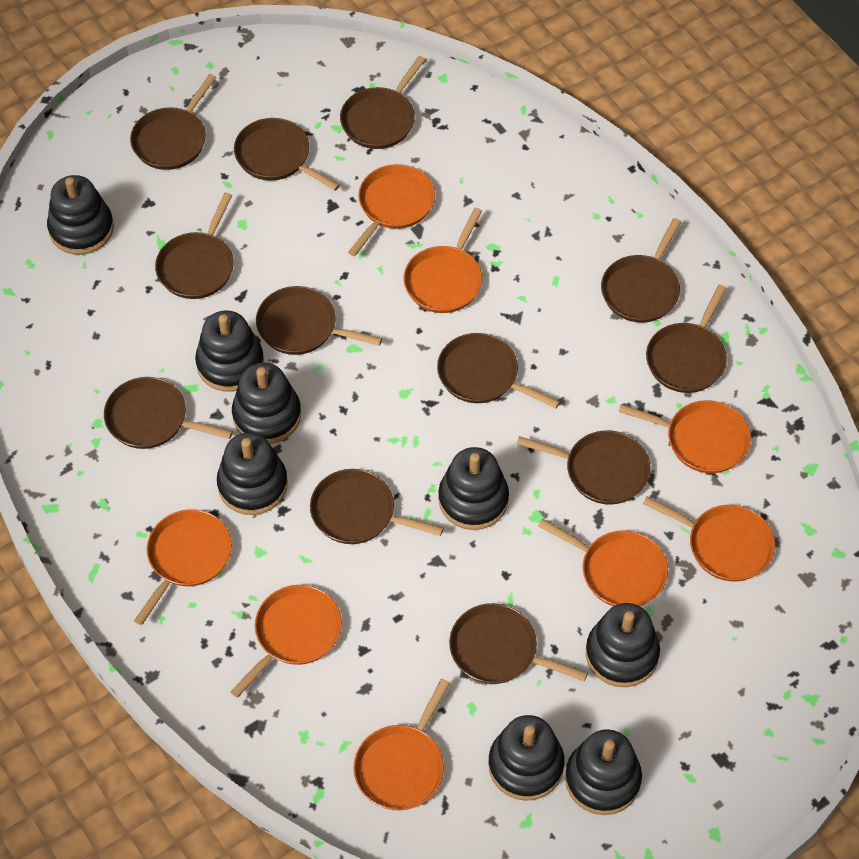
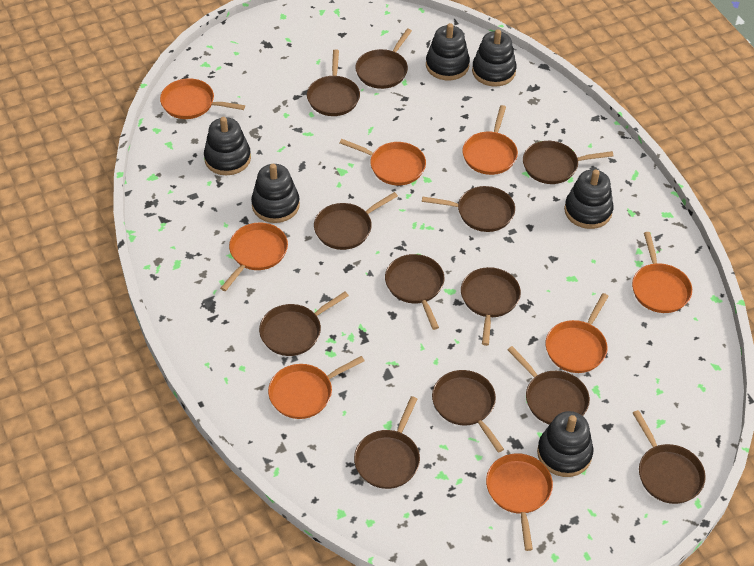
black stacking toy: [47,175,114,255] [195,310,264,392] [217,432,288,515] [232,363,301,444] [438,447,509,530] [488,715,565,801] [565,729,642,815] [586,603,660,687] = 8 -> [204,117,251,175] [251,164,300,223] [426,23,470,80] [472,29,517,87] [537,411,593,477] [564,170,614,229] = 6

